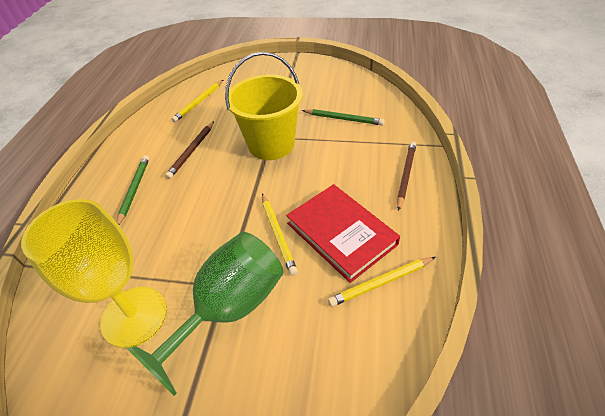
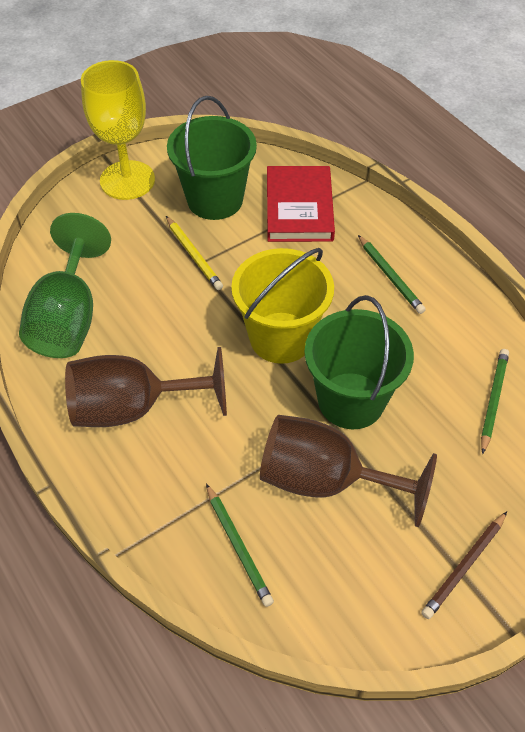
brown goblet: none = 0 -> [65,347,227,427] [260,415,437,527] = 2
brown pencil: [165,121,214,179] [397,141,416,211] = 2 -> [421,512,507,619] = 1
green bucket: none = 0 -> [167,96,257,220] [304,295,414,429] = 2
green pencil: [117,155,149,225] [302,109,385,126] = 2 -> [206,483,274,607] [358,235,426,314] [481,349,509,454] = 3
yellow pencil: [171,80,223,122] [262,193,298,276] [328,257,436,307] = 3 -> [166,216,223,290] = 1

